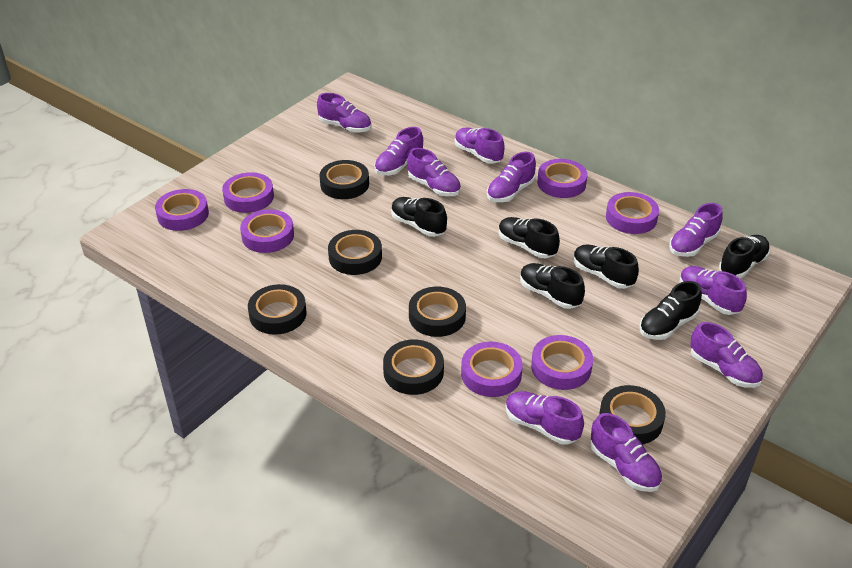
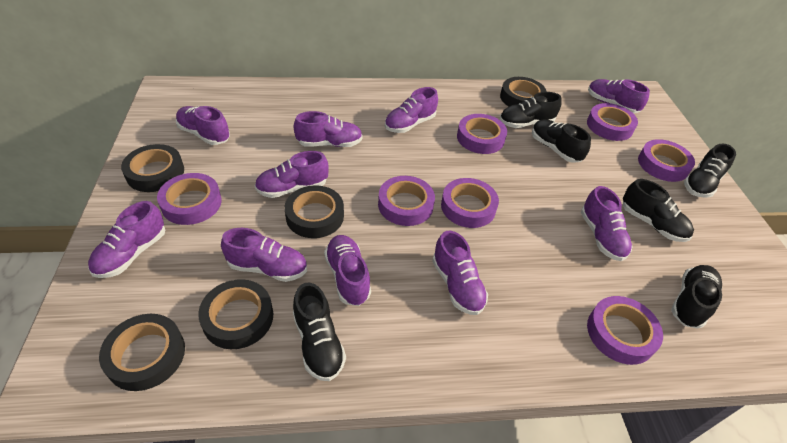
black tape: [248,284,307,335] [320,160,369,199] [328,230,382,275] [383,340,444,395] [409,286,466,337] [599,385,666,444] = 6 -> [99,314,185,391] [121,144,184,192] [198,279,273,349] [285,185,344,238] [500,77,547,107] = 5

